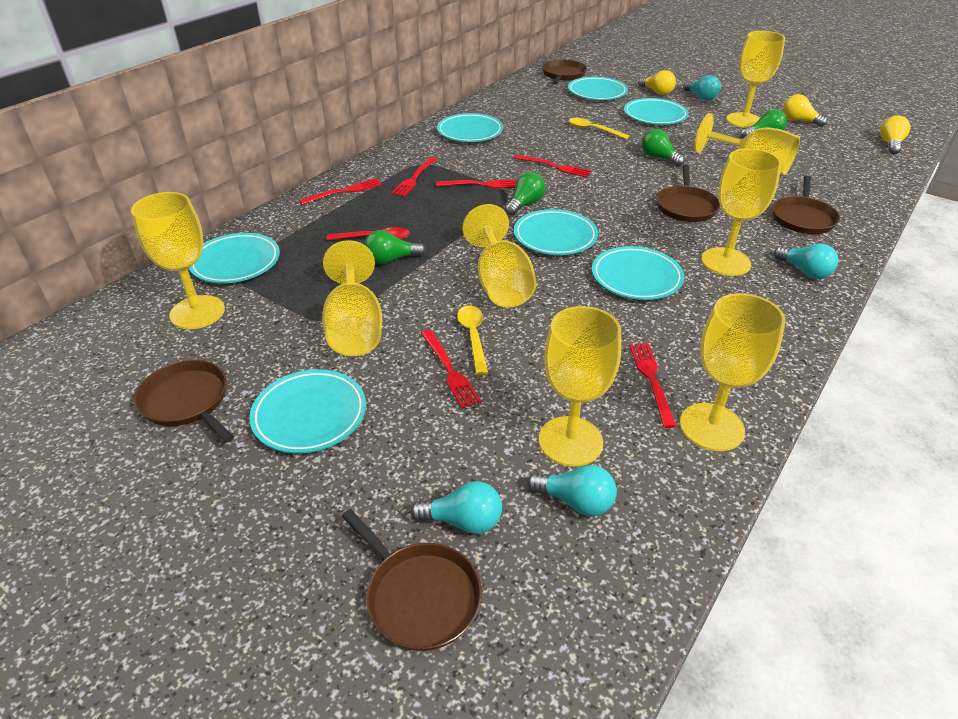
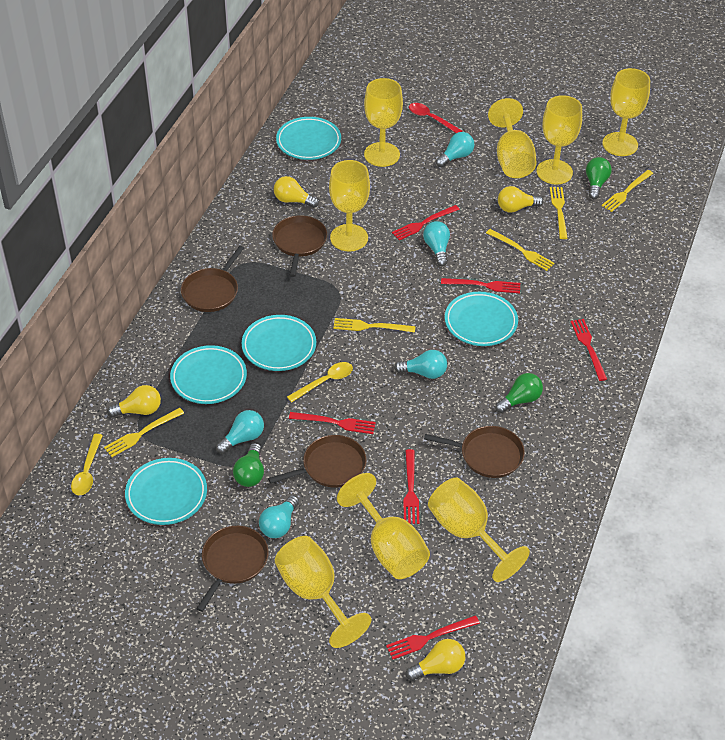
green light bulb: [364,230,426,264] [505,172,545,216] [641,129,684,166] [740,109,787,138] = 4 -> [233,443,264,487] [495,373,543,413] [586,157,612,199] = 3
turquoise light bulb: [410,481,502,534] [527,465,617,516] [683,75,721,100] [774,244,838,279] = 4 -> [216,410,264,454] [259,495,299,538] [394,350,447,379] [423,221,450,266] [436,132,475,167] = 5
turquoise plate: [189,233,280,283] [249,369,366,453] [437,113,503,142] [514,209,598,255] [568,77,628,100] [592,246,684,300] [624,98,689,125] = 7 -> [125,458,207,525] [170,345,247,404] [241,315,316,371] [276,117,341,160] [445,292,518,346] = 5
yellow fork: none = 0 -> [104,408,184,457] [333,318,415,333] [486,229,555,271] [550,187,568,239] [601,170,653,212] = 5
yellow light bulb: [638,70,676,95] [783,94,827,127] [880,116,910,154] = 3 -> [107,385,161,417] [274,176,319,208] [406,639,465,681] [498,186,543,213] = 4

